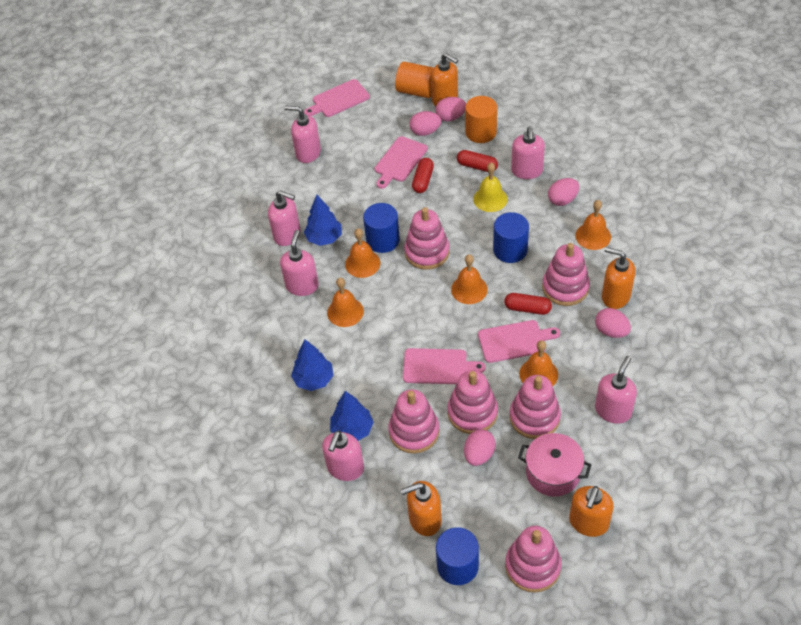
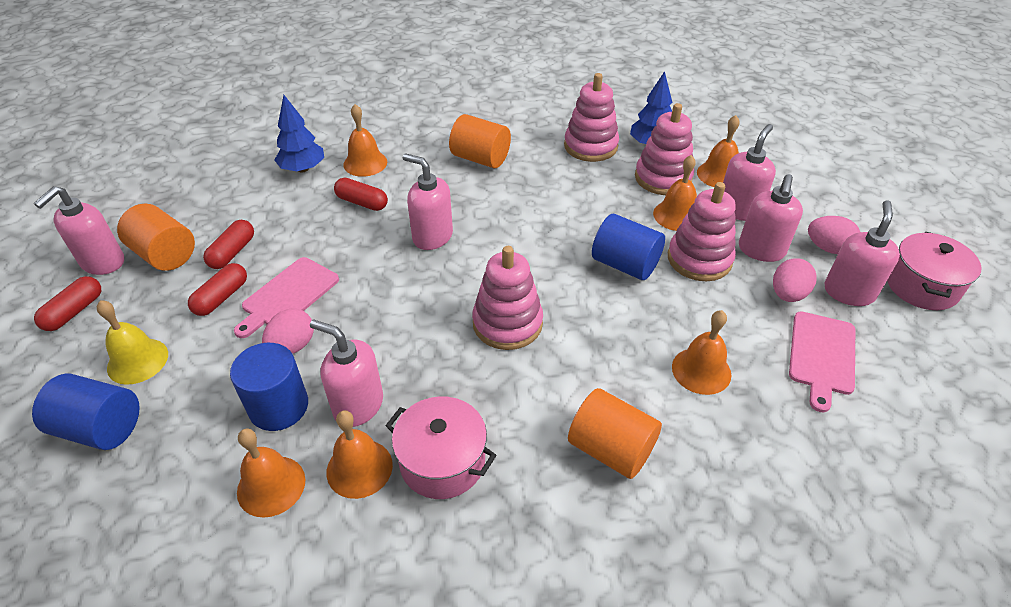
blue tree: [291,339,333,391] [304,195,342,246] [330,391,374,441] = 3 -> [274,95,324,172] [630,71,672,144] = 2
orange bell: [327,278,364,327] [345,228,380,278] [451,254,487,304] [519,340,558,386] [575,200,611,250] = 5 -> [237,428,305,517] [327,410,393,499] [343,104,387,177] [653,155,697,231] [672,310,731,395] [697,115,740,187] = 6
orange cylinder: [395,62,434,98] [465,96,497,143] = 2 -> [117,204,195,271] [449,114,511,169] [568,388,662,479] = 3
orange soap dispenser: [401,481,442,536] [431,53,458,106] [569,486,614,537] [602,247,635,309] = 4 -> none = 0
pink cutting board: [304,79,370,117] [375,136,428,189] [403,348,485,384] [478,320,560,363] = 4 -> [234,257,339,338] [789,311,855,413] = 2
pink egg: [410,111,441,136] [435,97,466,122] [464,429,496,466] [548,178,579,206] [595,308,631,338] = 5 -> [262,308,314,354] [773,258,817,302] [808,216,860,254] = 3
pink pot: [518,433,592,497] = 1 -> [385,396,497,499] [887,232,982,310] = 2
pink stacking toy: [388,389,440,454] [404,207,450,270] [448,370,498,434] [505,526,561,592] [510,375,561,439] [542,243,590,306] = 6 -> [472,246,543,350] [564,73,619,162] [635,103,694,195] [668,182,736,281] = 4
red capsule: [412,158,434,193] [457,150,498,172] [504,293,552,315] = 3 -> [34,276,101,331] [188,263,247,316] [203,220,254,269] [334,178,388,211] = 4

